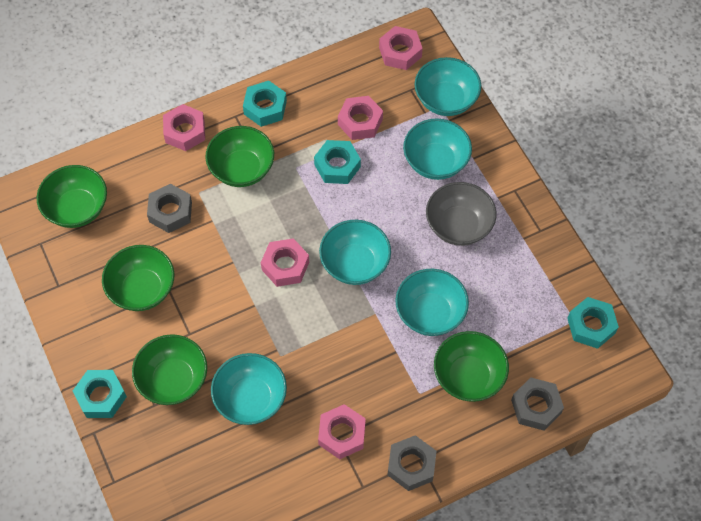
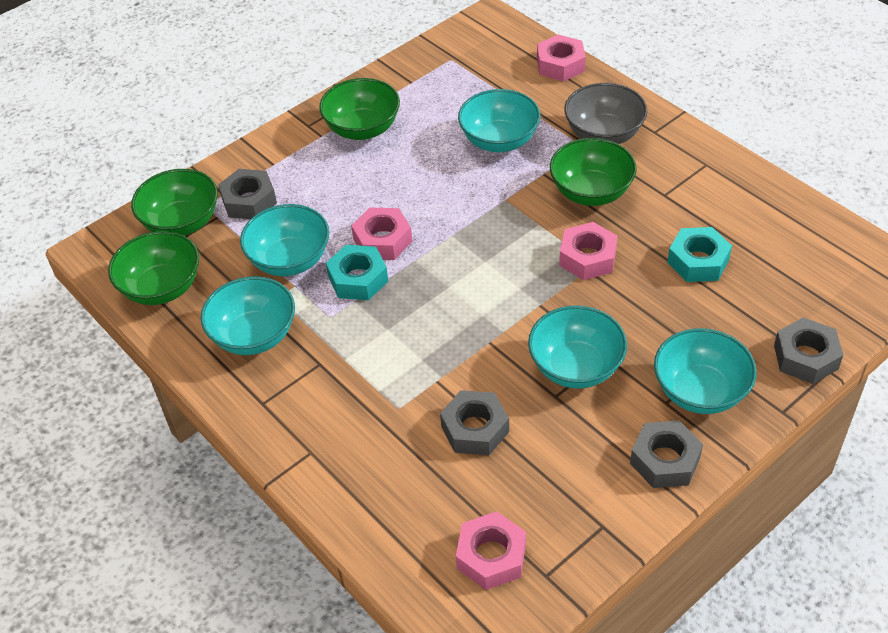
green bowl: [37,165,107,228] [102,245,174,311] [132,334,207,405] [205,126,274,187] [434,331,509,402] = 5 -> [108,231,199,305] [131,169,218,236] [319,78,400,140] [550,138,637,206] = 4
grey nut: [147,184,192,233] [388,435,436,491] [511,378,564,431] = 3 -> [218,169,277,219] [440,390,509,455] [630,420,703,488] [774,317,843,384] = 4
pink nut: [163,104,205,151] [261,238,309,287] [318,404,366,459] [338,96,383,140] [379,26,423,70] = 5 -> [351,207,412,260] [456,511,526,590] [537,34,586,82] [559,222,617,280] = 4
turquoise nut: [73,370,127,418] [243,81,287,127] [314,140,361,184] [567,297,619,349] = 4 -> [326,245,388,300] [667,227,732,282] = 2

